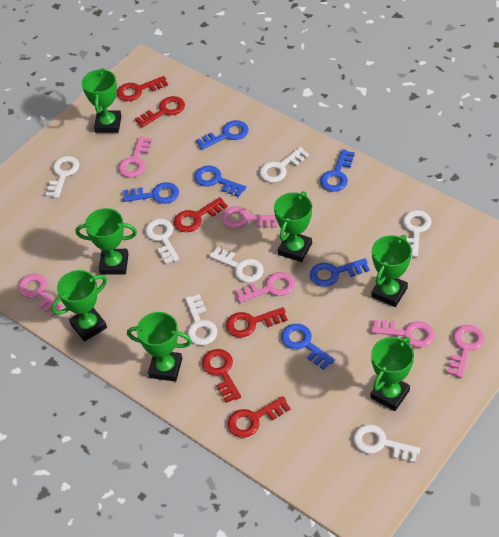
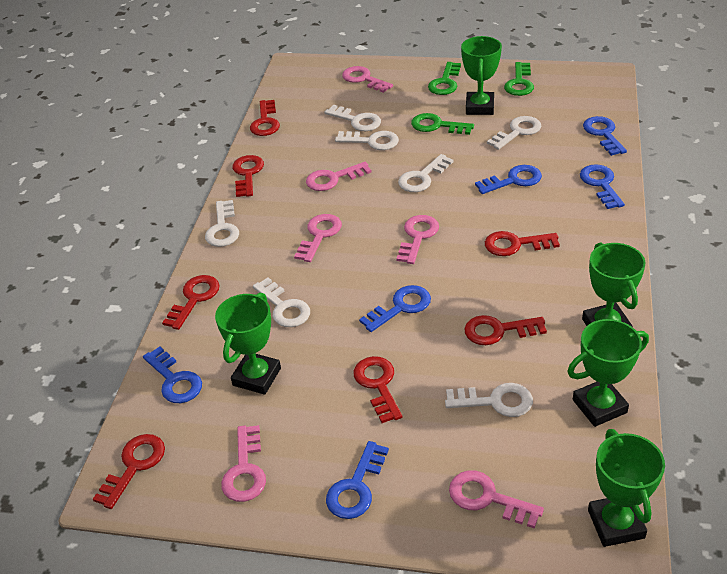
green key: none = 0 -> [411,113,474,135] [428,62,461,95] [504,62,534,96] = 3
green trophy: [51,270,107,342] [76,208,137,275] [82,68,121,133] [127,312,192,382] [274,191,312,262] [370,337,414,411] [371,235,412,307] = 7 -> [215,293,281,395] [461,36,502,115] [567,319,649,427] [582,242,646,327] [588,429,665,547] = 5
red key: [117,76,168,101] [135,96,185,128] [174,197,228,232] [202,349,241,403] [226,307,288,338] [227,396,291,438] = 6 -> [93,434,165,509] [162,275,219,330] [232,155,264,197] [250,100,280,136] [354,356,402,423] [464,315,547,345] [485,231,560,256] = 7

